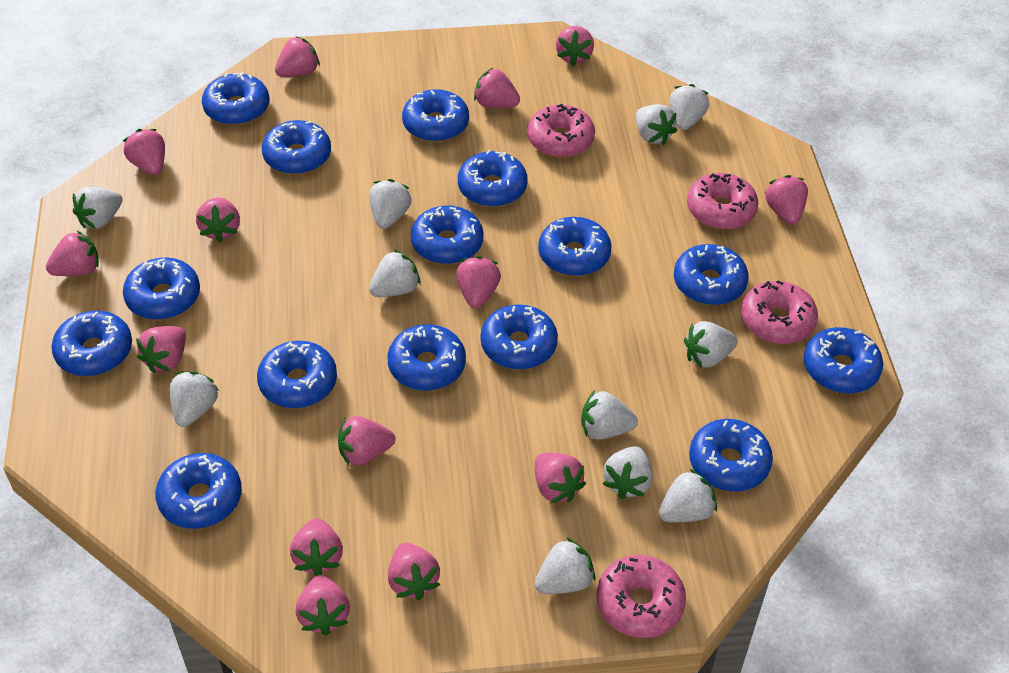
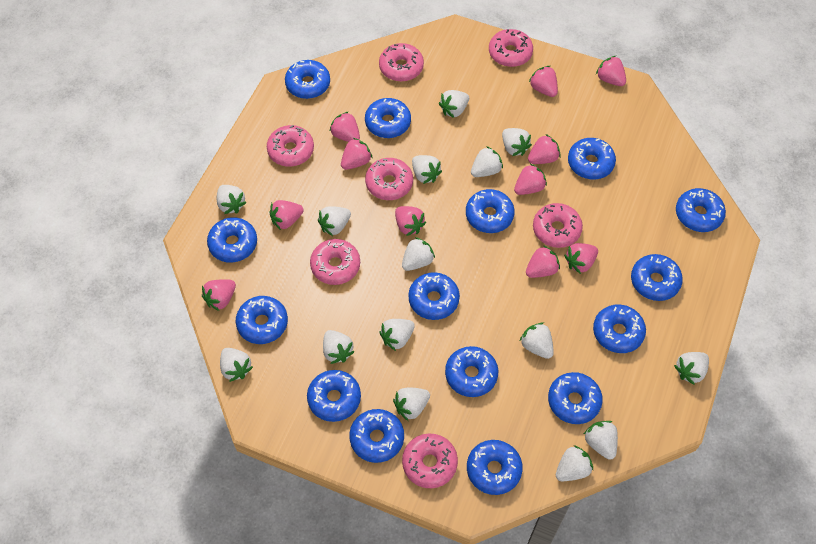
pink donut: [527,104,595,158] [596,555,686,638] [687,173,759,229] [741,280,818,344] = 4 -> [267,125,314,167] [310,239,360,285] [365,158,413,200] [379,43,424,82] [402,434,458,488] [489,29,533,67] [533,203,583,248] = 7
pink strawberry: [46,230,99,276] [123,129,165,175] [136,326,186,373] [196,197,240,243] [275,36,320,77] [290,518,343,576] [296,575,350,636] [338,416,395,466] [388,543,440,600] [456,256,501,308] [474,68,520,108] [535,453,586,503] [556,26,594,66] [765,175,808,224] = 14 -> [202,279,236,311] [269,200,304,230] [330,112,360,142] [341,138,372,170] [395,206,426,236] [514,164,547,195] [526,245,560,278] [528,134,561,164] [529,66,558,97] [564,243,598,274] [596,56,626,86] = 11
white strawberry: [73,187,123,229] [170,371,219,427] [369,179,411,229] [369,250,421,297] [535,537,596,594] [581,390,638,440] [603,446,653,499] [636,104,677,145] [659,469,717,522] [669,84,709,130] [684,321,738,368] = 11 -> [217,185,247,214] [220,348,253,382] [318,206,351,236] [323,330,355,364] [379,319,415,351] [393,388,430,421] [402,237,435,271] [412,155,442,184] [439,90,469,118] [471,146,503,177] [502,128,532,156] [520,322,554,359] [556,445,593,481] [584,421,618,460] [674,352,709,385] = 15

